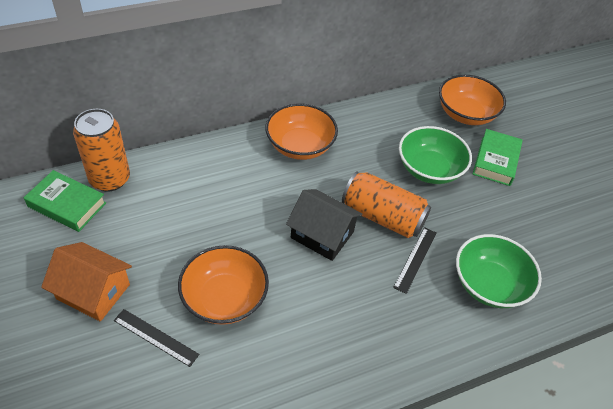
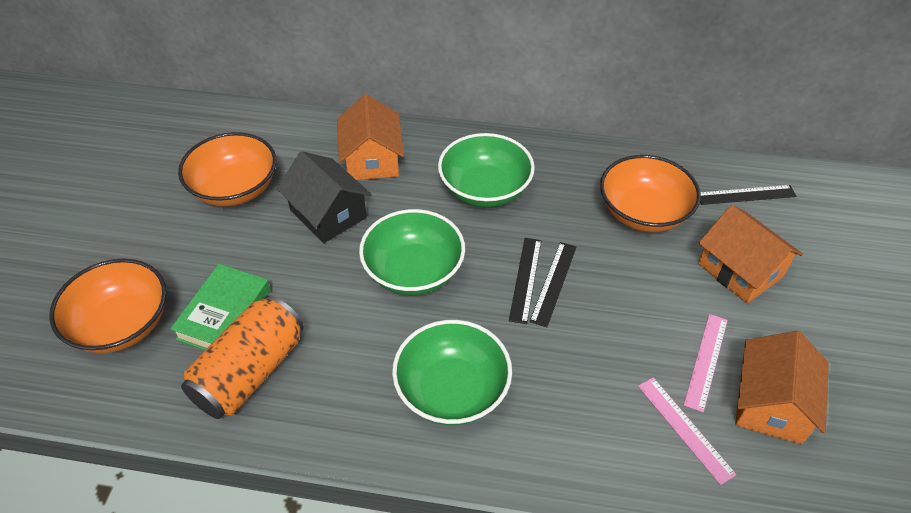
black ruler: [114,309,199,367] [393,227,436,294] = 2 -> [509,238,541,324] [530,242,577,327] [700,185,796,205] = 3
green book: [24,170,106,232] [473,129,523,186] = 2 -> [170,264,271,350] = 1
green bowl: [399,126,472,184] [456,234,542,308] = 2 -> [359,209,465,295] [392,320,512,425] [438,133,535,207] = 3
orange can: [73,109,130,192] [342,172,431,238] = 2 -> [181,295,304,419] = 1
orange house: [41,242,132,322] = 1 -> [337,94,404,180] [698,205,803,304] [735,331,829,444] = 3
pink ruler: none = 0 -> [638,377,737,485] [684,314,728,412] = 2

